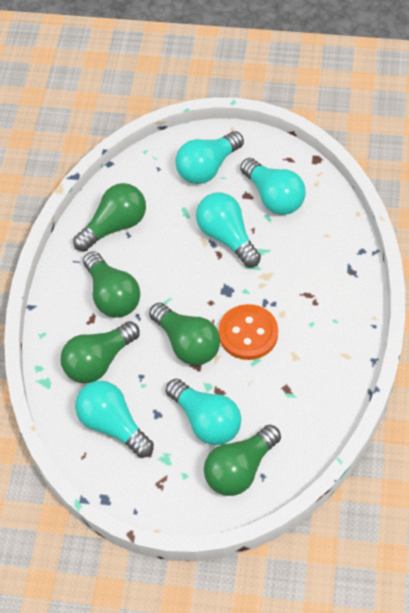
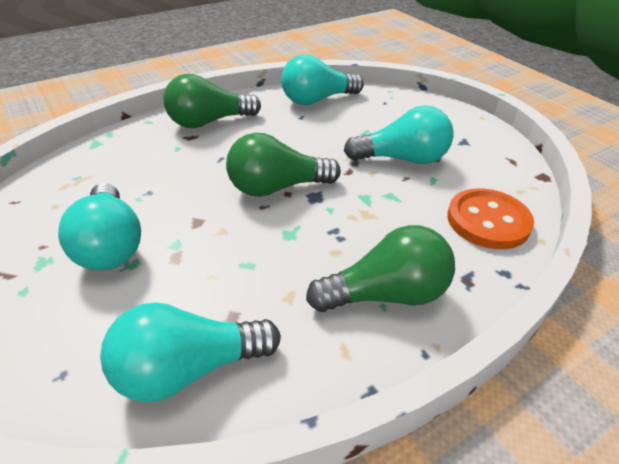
green light bulb: [61,321,139,384] [73,183,146,252] [83,251,140,318] [149,302,220,365] [204,425,281,496] = 5 -> [164,74,261,128] [226,133,341,197] [306,225,455,312] = 3
turquoise light bulb: [75,381,154,458] [166,379,241,445] [175,131,244,184] [196,193,261,267] [240,158,306,215] = 5 -> [58,183,141,270] [100,302,281,402] [281,54,364,105] [344,106,454,164] = 4

